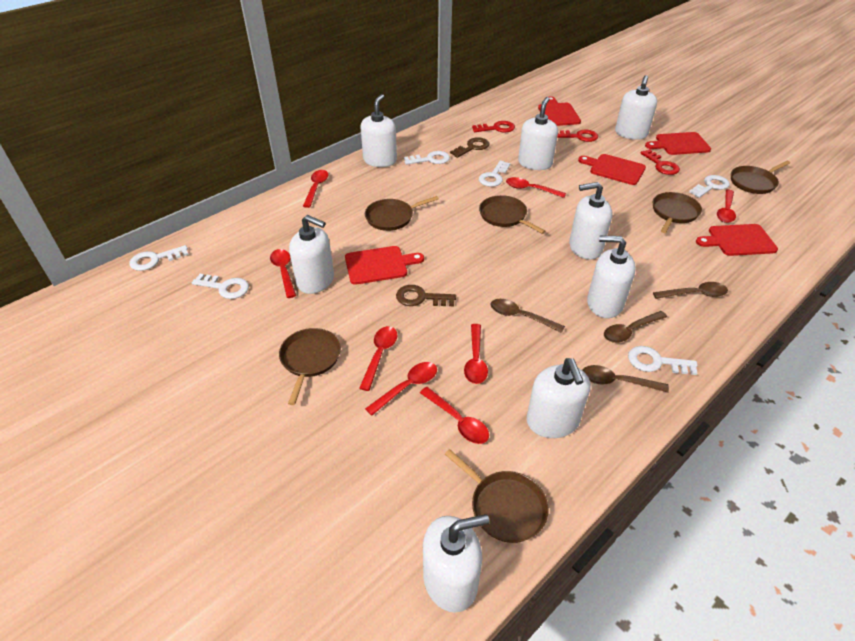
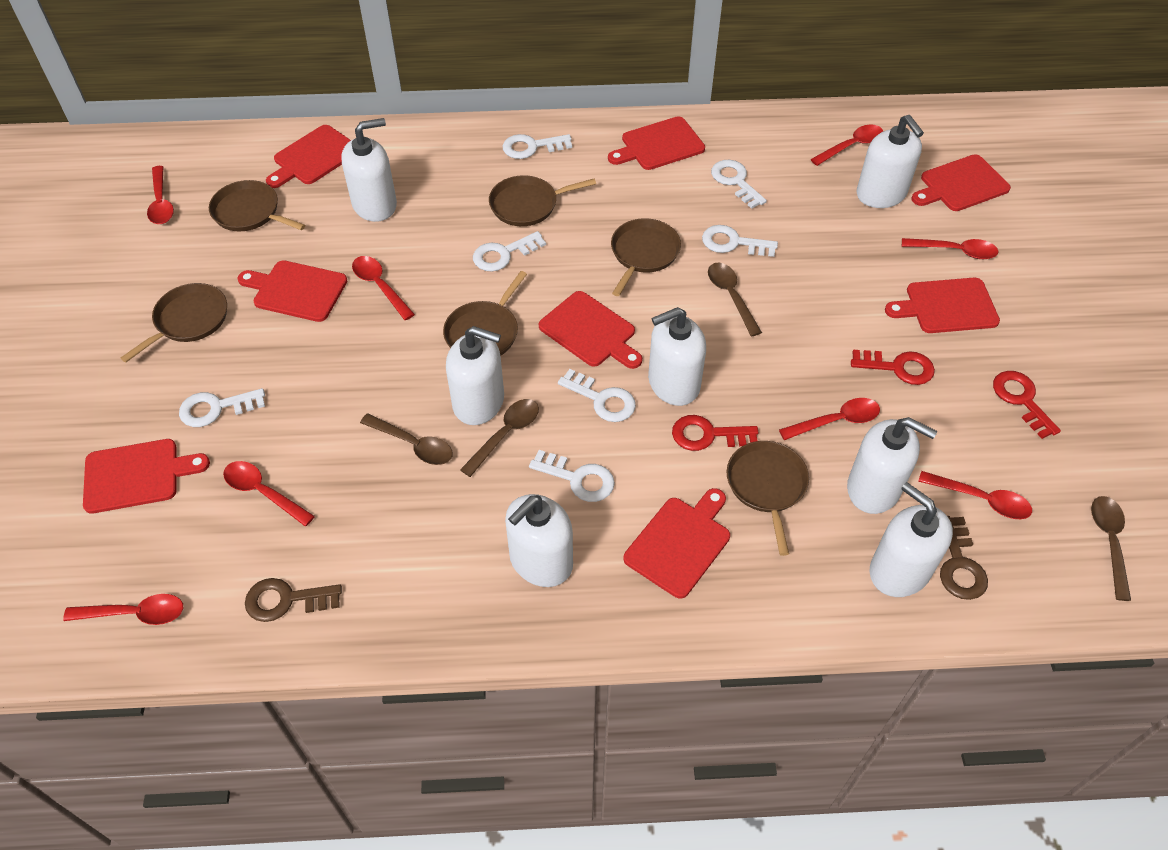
red cutting board: [345,246,424,285] [538,96,581,126] [578,154,646,185] [645,132,711,155] [696,224,778,256] = 5 -> [83,439,210,514] [238,260,347,322] [266,125,351,188] [539,291,642,369] [608,116,705,170] [623,488,730,599] [885,278,1000,333] [912,154,1011,211] = 8
white key: [129,245,189,271] [192,274,249,299] [404,151,450,165] [479,160,511,187] [628,346,698,375] [689,175,730,198] = 6 -> [179,388,265,427] [473,231,546,271] [503,134,572,159] [529,450,615,502] [558,369,636,422] [702,225,778,257] [711,160,767,209] = 7
white soap dispenser: [289,215,334,294] [360,94,397,167] [423,514,489,613] [518,97,558,170] [527,358,590,438] [569,182,612,260] [587,235,636,318] [615,75,657,140] = 8 -> [341,118,397,222] [446,326,504,425] [505,494,573,587] [648,307,706,406] [847,417,937,514] [857,115,924,208] [869,482,953,597] = 7

